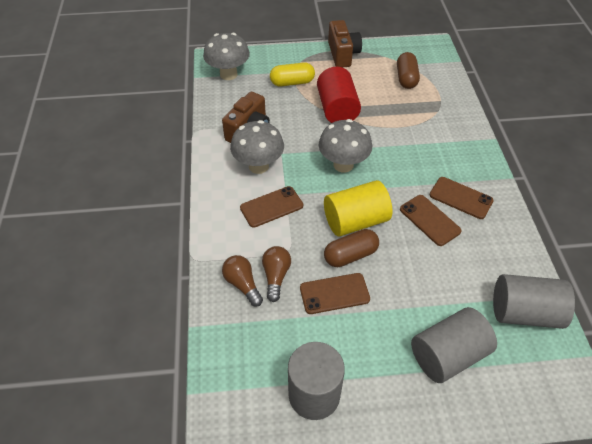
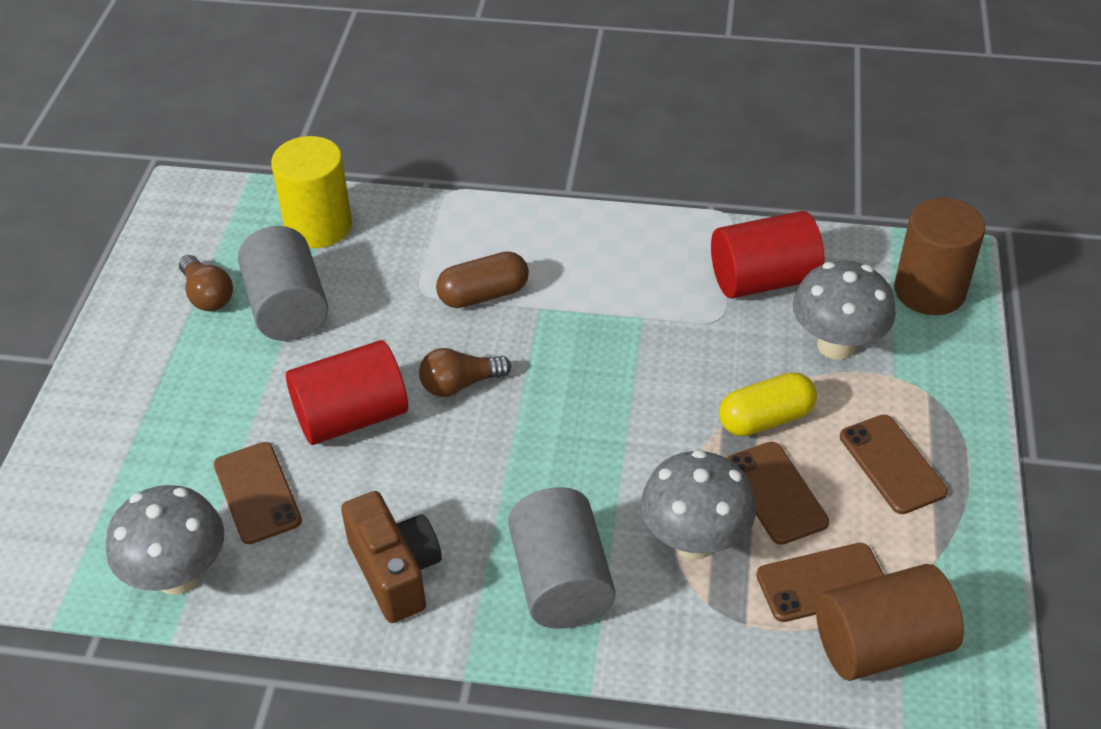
brown camera: [222,92,270,143] [328,20,362,67] = 2 -> [341,491,442,623] = 1
brown capsule: [324,229,379,267] [397,52,420,89] = 2 -> [436,251,529,308] = 1
brown cylinder: none = 0 -> [816,564,964,681] [894,198,985,315] = 2
grey cylinder: [288,342,345,420] [411,307,497,383] [493,274,575,329] = 3 -> [238,226,328,341] [508,487,615,629] = 2
red cylinder: [317,67,361,123] = 1 -> [286,340,408,445] [711,211,825,298] = 2

